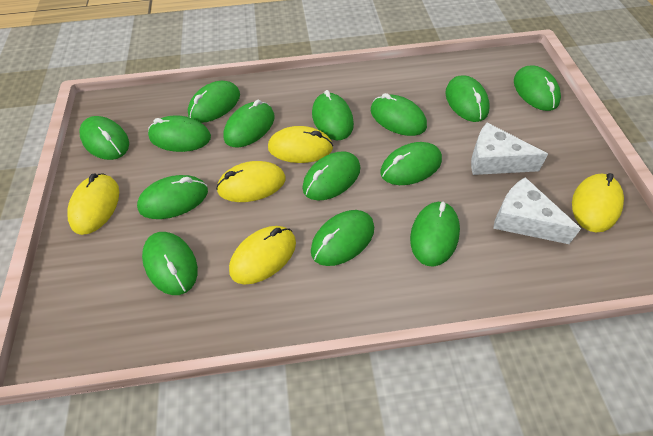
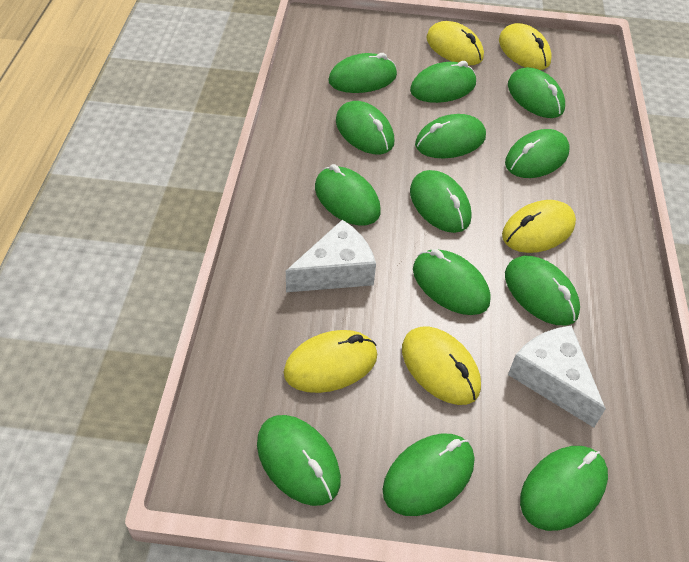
green mouse: [80,116,129,160] [137,175,208,219] [142,232,198,295] [148,115,211,152] [188,81,240,123] [223,100,274,147] [302,151,360,201] [311,210,374,266] [312,90,354,140] [371,93,427,136] [380,142,442,185] [410,201,460,267] [445,75,490,122] [514,65,561,111] = 14 -> [257,415,341,506] [315,164,381,226] [328,53,397,93] [336,101,394,154] [382,433,474,516] [410,61,476,103] [410,170,471,233] [413,249,491,315] [415,114,486,158] [505,129,570,178] [505,256,580,325] [508,67,565,118] [520,446,608,531] = 13

